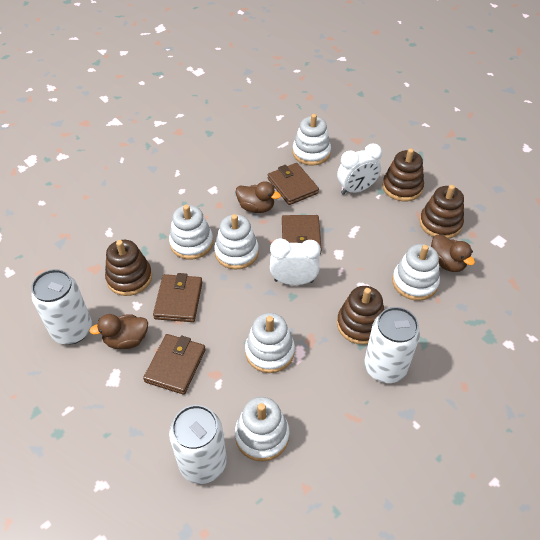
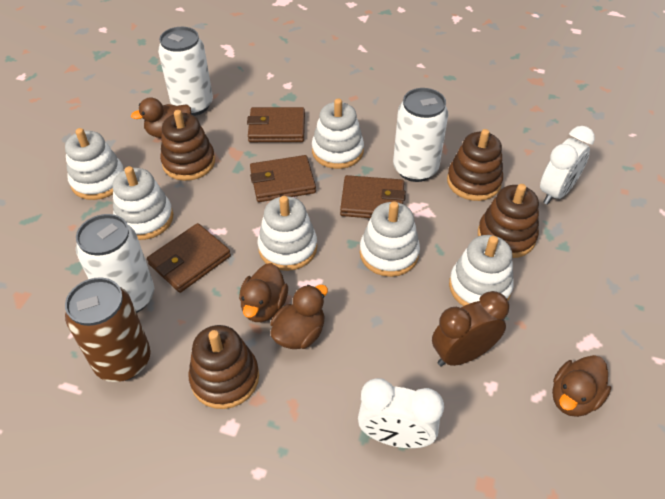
brown can: none = 0 -> [65,277,151,382] = 1
brown clock: none = 0 -> [432,291,509,366] = 1
brown duck: [89,314,148,349] [235,181,281,213] [431,234,475,272] = 3 -> [131,97,191,138] [239,263,288,322] [270,285,328,349] [552,355,611,417] = 4

